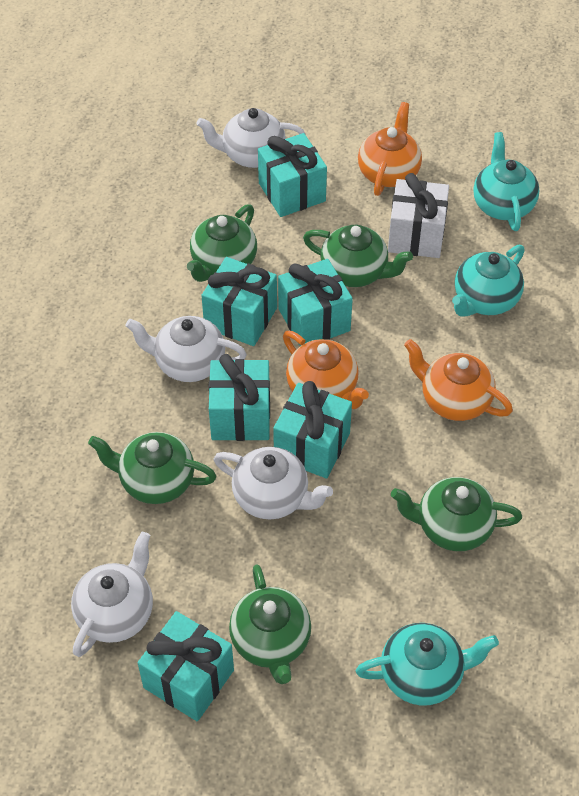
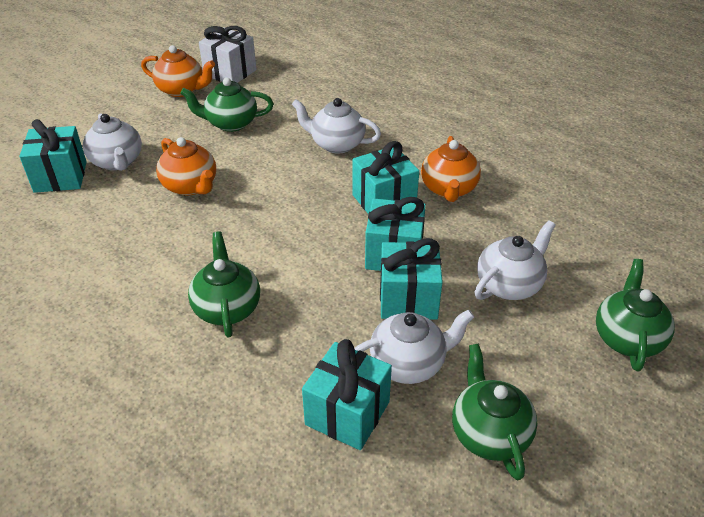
green teapot: [88,432,217,504] [187,204,257,282] [229,564,311,684] [303,225,413,287] [391,477,522,551] = 5 -> [180,78,274,132] [188,231,260,337] [452,344,537,480] [596,259,675,372] = 4
turquoise gift: [138,611,234,722] [201,257,277,346] [209,354,270,441] [258,133,327,217] [273,381,352,478] [278,259,353,346] = 6 -> [19,119,87,193] [302,339,392,450] [352,141,419,214] [365,197,426,271] [380,238,443,320] = 5
turquoise teapot: [356,623,499,706] [452,245,525,317] [473,132,540,231] = 3 -> none = 0

